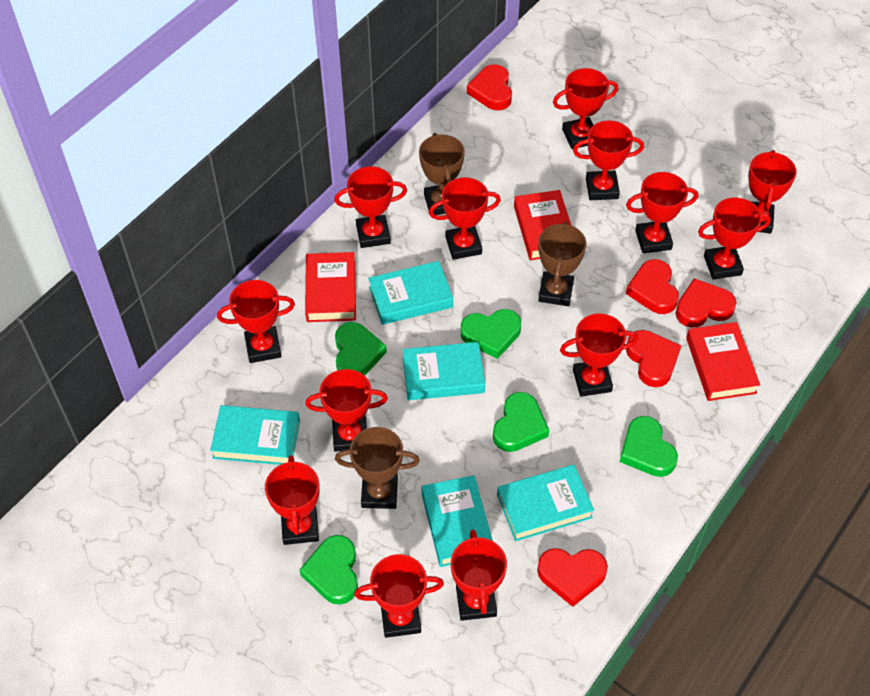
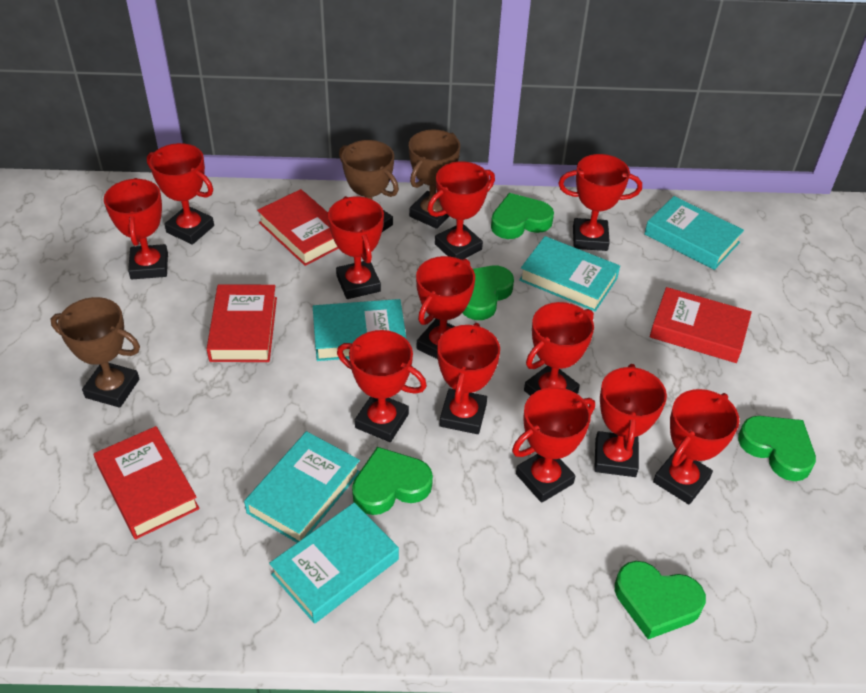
red book: [305,252,356,322] [514,190,571,260] [686,322,760,401] = 3 -> [94,426,200,539] [207,284,277,362] [257,189,339,266] [650,287,752,363] = 4
red heart: [467,64,512,110] [537,548,608,607] [626,259,679,314] [626,330,681,387] [676,278,736,327] = 5 -> none = 0
red trophy: [217,280,295,363] [265,455,320,545] [305,369,388,452] [334,166,407,248] [354,554,444,638] [429,177,501,260] [451,529,507,621] [553,68,618,149] [560,313,638,397] [573,120,644,200] [626,172,698,253] [698,197,771,279] [748,150,797,234] = 13 -> [104,178,168,279] [147,143,214,245] [328,196,384,299] [337,330,427,442] [416,256,475,359] [427,161,495,260] [437,323,500,434] [512,387,595,503] [524,302,594,396] [558,154,642,251] [594,364,667,477] [653,389,740,505] = 12

